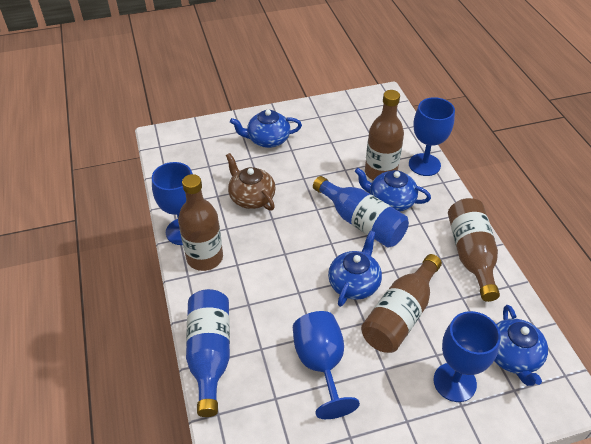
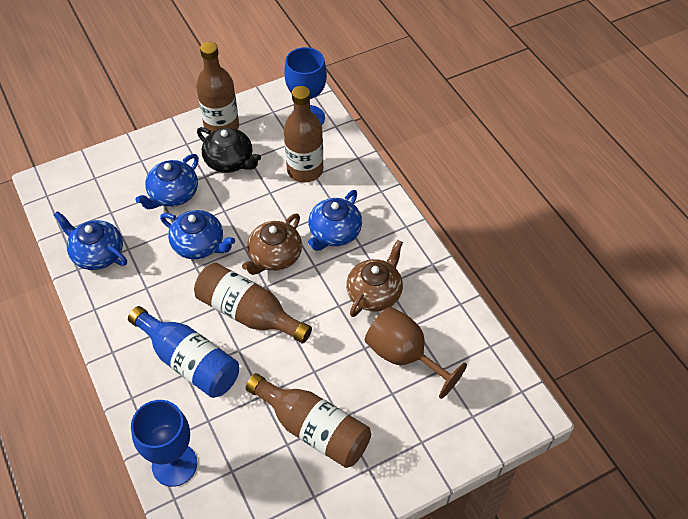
black teapot: none = 0 -> [197,127,261,173] = 1
blue bottle: [186,289,230,417] [313,176,409,247] = 2 -> [128,306,239,398] = 1
blue goblet: [152,162,193,245] [293,311,360,419] [409,97,455,176] [434,311,501,402] = 4 -> [131,400,197,487] [284,47,327,125] = 2
brown goblet: none = 0 -> [365,307,467,399] = 1
brown teapot: [226,153,276,211] = 1 -> [242,214,302,275] [346,240,403,317] = 2

